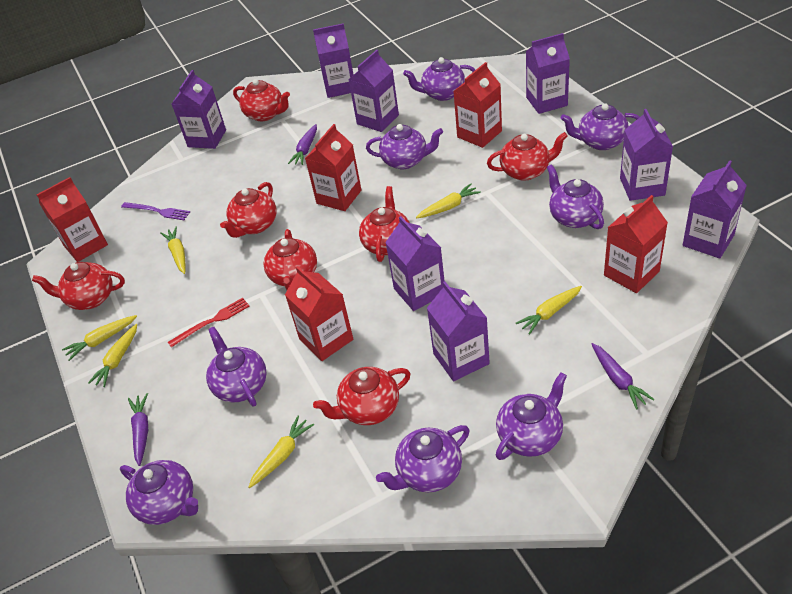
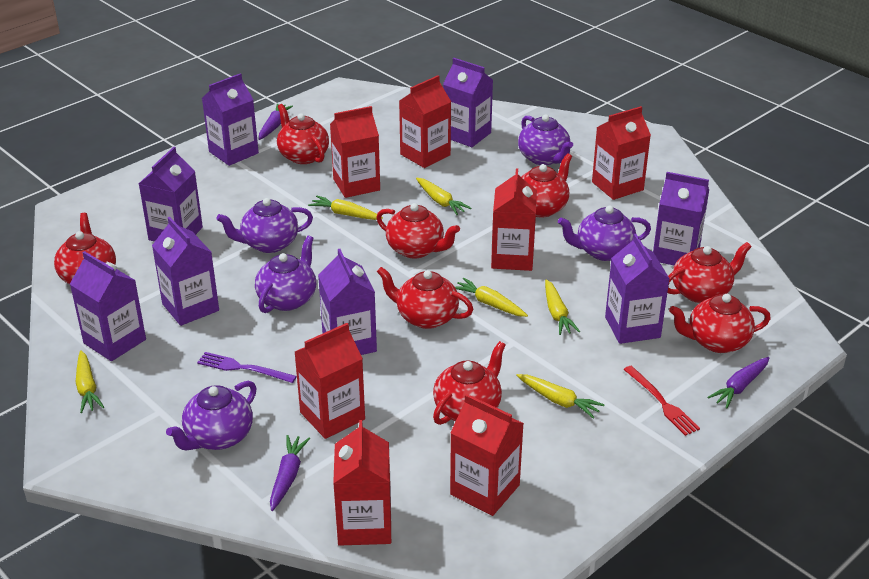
purple teapot: [120,460,198,525] [206,327,267,407] [366,124,443,169] [376,425,470,492] [403,57,475,101] [496,372,567,460] [547,164,604,229] [561,103,640,150] = 8 -> [166,381,257,450] [216,198,313,253] [255,236,316,313] [518,114,573,165] [558,206,651,261] = 5
red carton: [36,177,108,262] [285,266,353,361] [305,124,361,211] [453,62,502,148] [604,195,668,293] = 5 -> [295,323,365,439] [330,106,380,198] [333,420,391,546] [399,75,451,168] [450,394,524,516] [491,168,537,271] [592,106,651,200] = 7
red teapot: [32,262,125,310] [220,182,277,238] [233,79,290,121] [263,229,317,290] [313,367,411,425] [359,186,410,262] [487,132,568,181] = 7 -> [54,213,116,284] [277,104,329,164] [376,203,460,259] [377,267,473,329] [433,341,506,425] [521,153,572,218] [667,242,752,303] [669,294,771,353] = 8

